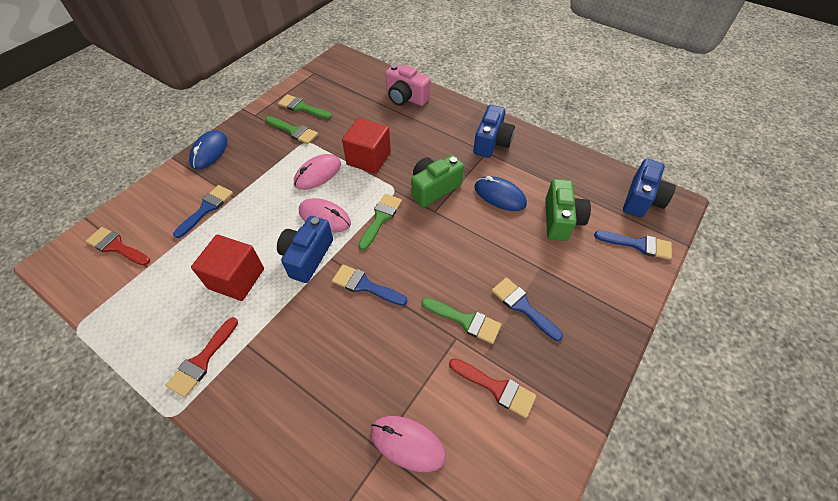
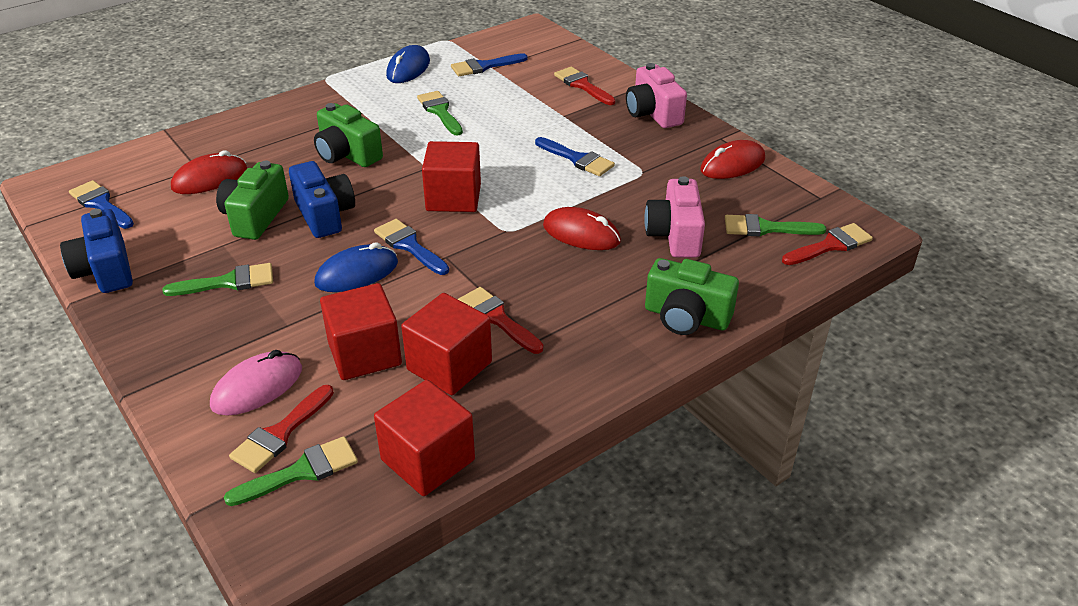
blue camera: [277,216,333,283] [473,105,515,158] [623,158,676,218] = 3 -> [60,209,133,293] [289,161,355,238] = 2
green camera: [411,155,464,207] [545,179,591,241] = 2 -> [216,161,289,240] [314,103,383,167] [645,258,739,335] = 3
pink camera: [385,64,431,106] = 1 -> [626,63,687,128] [644,176,705,258] = 2
pink mouse: [294,154,341,190] [299,198,351,233] [371,416,446,472] = 3 -> [210,350,302,416] = 1
red brush: [86,227,150,266] [165,317,238,398] [449,358,536,418] = 3 -> [229,385,334,473] [458,287,543,354] [554,67,616,105] [782,223,873,265] = 4
red cube: [191,234,264,301] [342,118,391,174] = 2 -> [320,283,402,380] [374,380,475,496] [401,293,492,395] [422,141,481,212] = 4
red mouse: none = 0 -> [171,150,247,194] [543,207,621,250] [700,140,765,179] = 3

